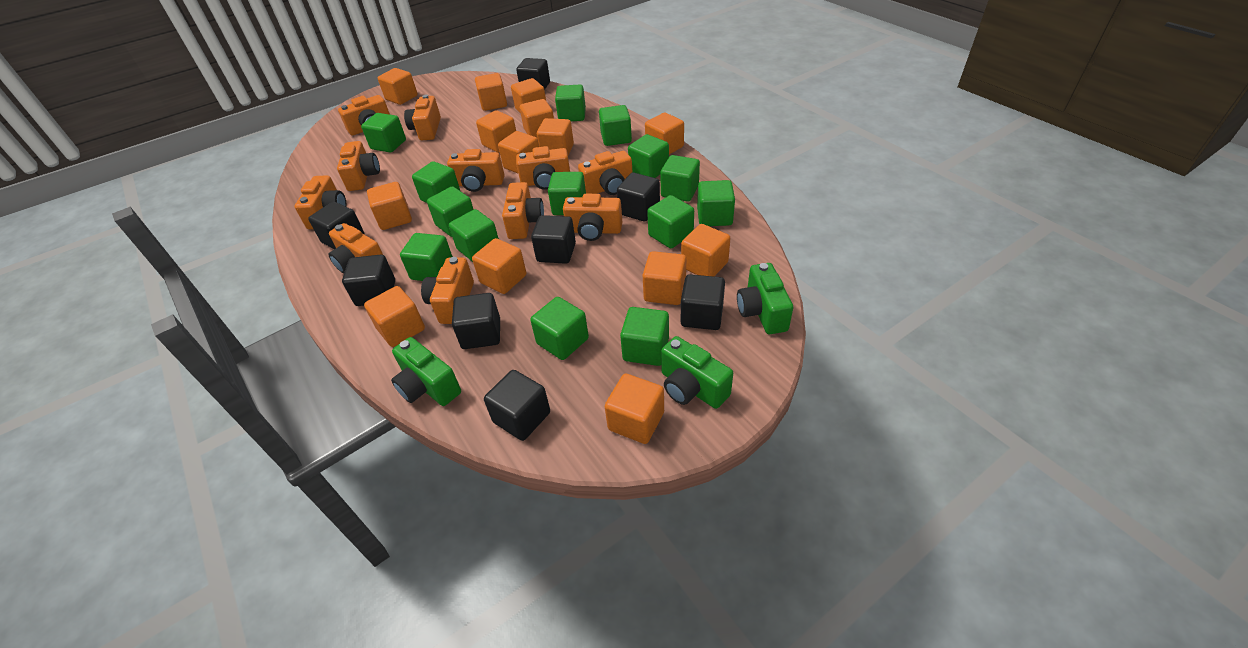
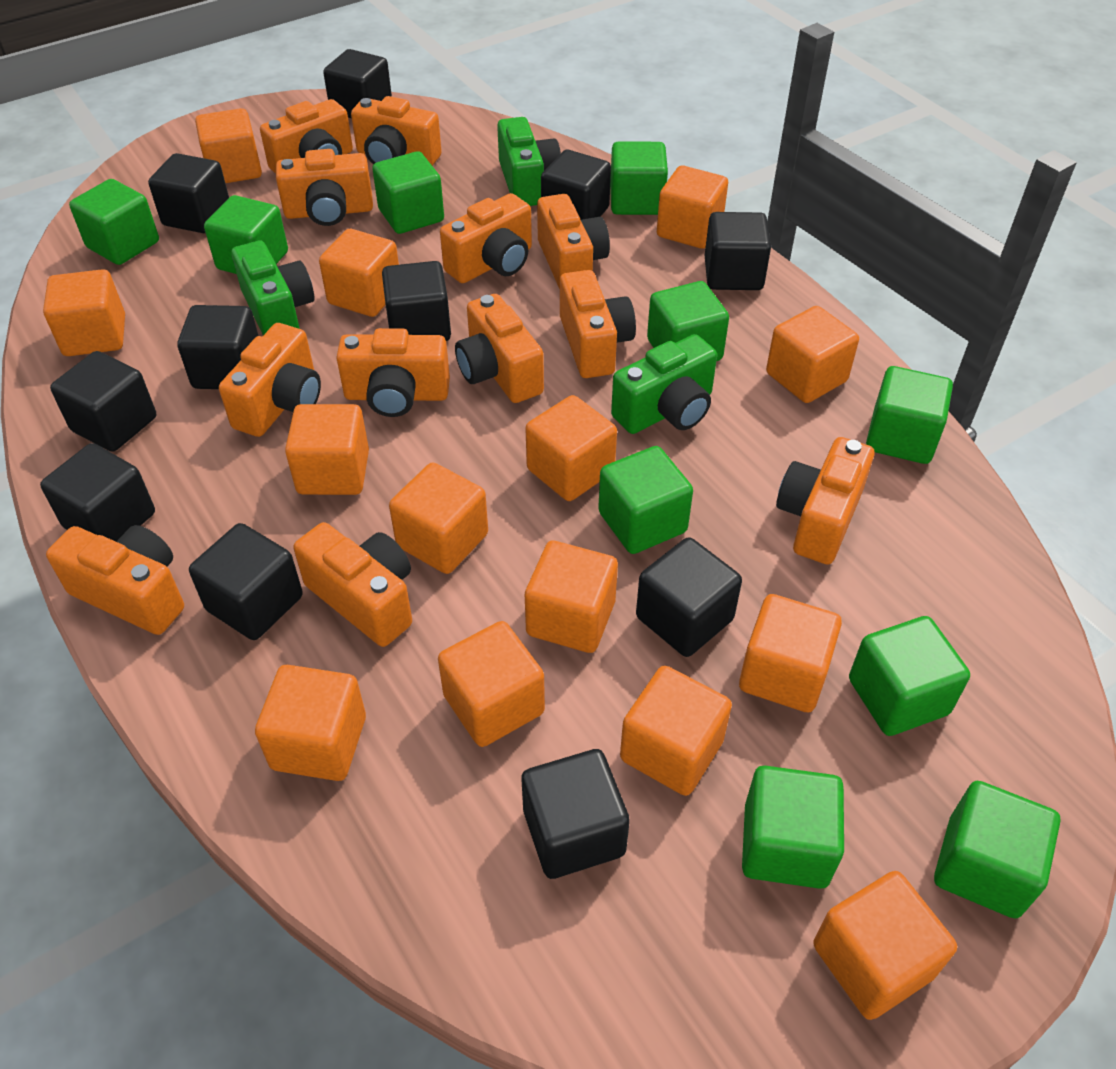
black cube: [308,202,365,249] [342,255,395,306] [452,293,500,349] [484,370,550,441] [516,58,550,90] [531,215,576,264] [617,172,660,222] [681,274,725,330] = 8 -> [40,443,155,541] [50,351,156,452] [148,153,229,233] [177,305,258,389] [189,523,303,640] [323,49,392,118] [382,261,451,341] [521,749,630,879] [541,150,611,220] [636,537,742,657] [705,212,771,290] = 11
green cube: [361,113,406,153] [400,233,453,281] [412,161,460,203] [427,186,474,237] [449,209,499,262] [530,297,589,360] [548,172,586,215] [555,84,586,121] [599,105,632,146] [620,307,669,366] [628,134,669,178] [647,195,694,248] [660,155,700,202] [697,180,735,226] = 14 -> [69,179,159,265] [204,195,288,274] [372,151,444,234] [598,446,693,554] [610,141,668,215] [647,281,729,361] [742,766,844,889] [849,616,970,736] [866,366,953,464] [934,781,1060,919] = 10
orange camera: [294,175,346,229] [328,223,383,274] [337,141,380,191] [338,95,390,135] [404,95,441,140] [421,257,474,324] [447,149,505,192] [502,182,544,239] [516,146,570,190] [563,194,622,241] [578,151,633,195] = 11 -> [46,525,184,635] [219,323,321,437] [260,99,353,174] [276,149,373,226] [293,522,412,647] [336,328,450,417] [351,96,442,166] [440,193,532,283] [455,294,544,403] [537,194,610,289] [560,270,636,378] [776,437,874,564] = 12

